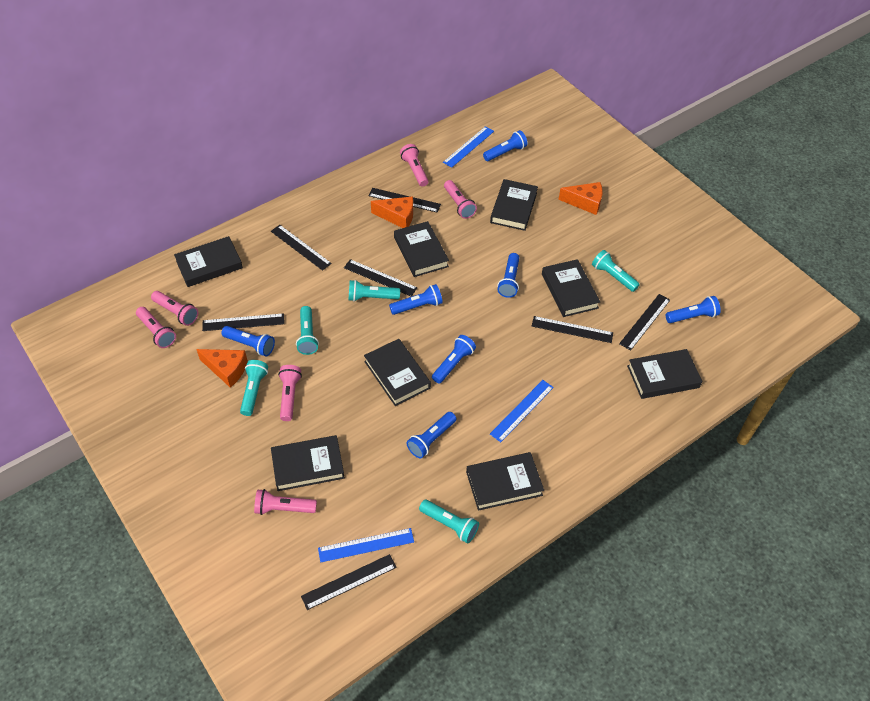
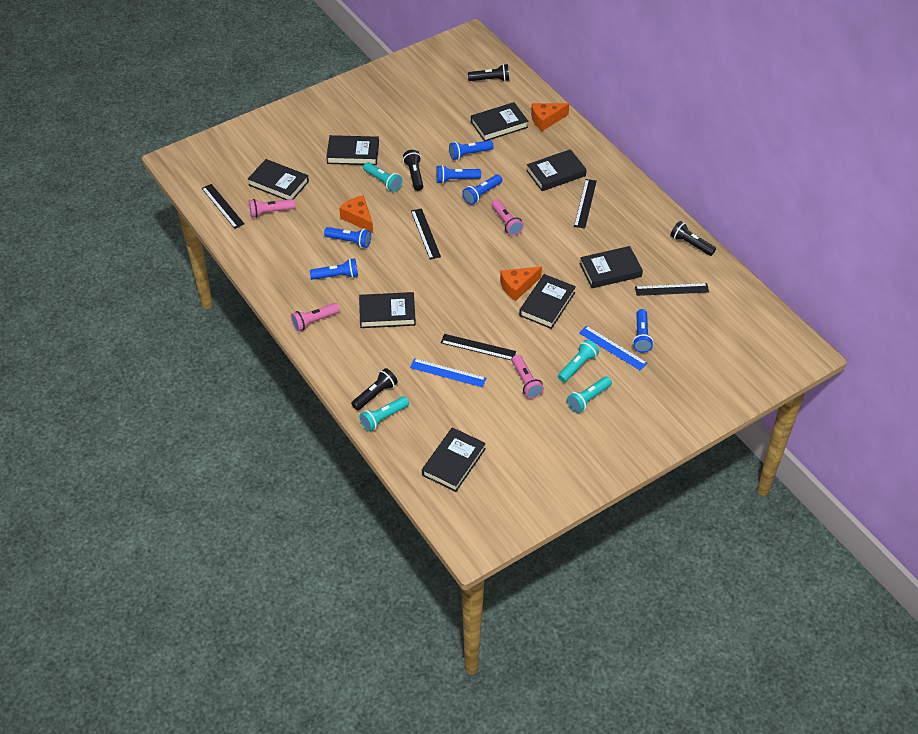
black flashlight: none = 0 -> [351,368,398,410] [403,150,423,191] [468,64,509,82] [670,221,716,256] = 4
black ruler: [202,313,284,331] [271,225,332,271] [301,554,397,610] [344,259,417,297] [368,188,441,213] [532,316,613,343] [619,294,670,351] = 7 -> [202,184,245,229] [411,208,441,260] [441,334,516,360] [574,179,597,229] [635,283,709,296] = 5
blue flashlight: [221,326,275,356] [389,284,443,315] [407,412,456,458] [432,335,476,384] [483,130,528,161] [497,253,519,298] [666,296,721,323] = 7 -> [310,258,358,280] [324,227,371,248] [436,165,481,184] [449,140,493,160] [462,174,502,205] [633,309,653,353] = 6
blue ruler: [318,528,414,562] [443,126,494,168] [490,380,554,442] = 3 -> [410,358,486,387] [579,326,647,370] = 2
pink flashlight: [136,307,176,348] [151,291,198,326] [254,489,317,515] [278,365,302,421] [400,144,428,187] [444,180,477,219] = 6 -> [249,199,295,218] [291,303,340,331] [491,200,524,236] [512,355,544,399] = 4
turquoise flashlight: [240,360,268,416] [296,306,319,355] [348,280,400,302] [419,500,479,543] [592,250,640,292] = 5 -> [360,396,409,432] [363,162,403,192] [558,340,599,383] [567,376,612,413] = 4

